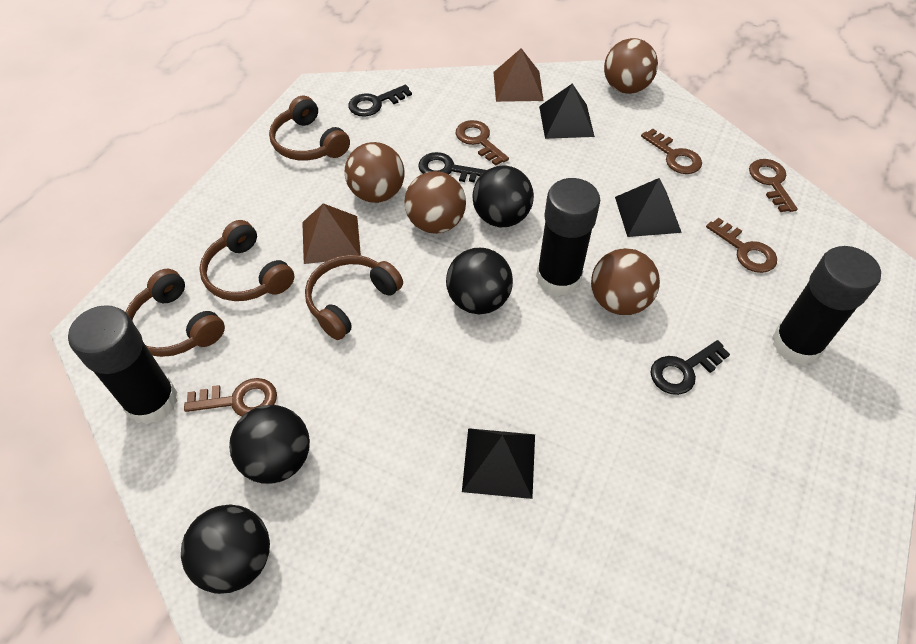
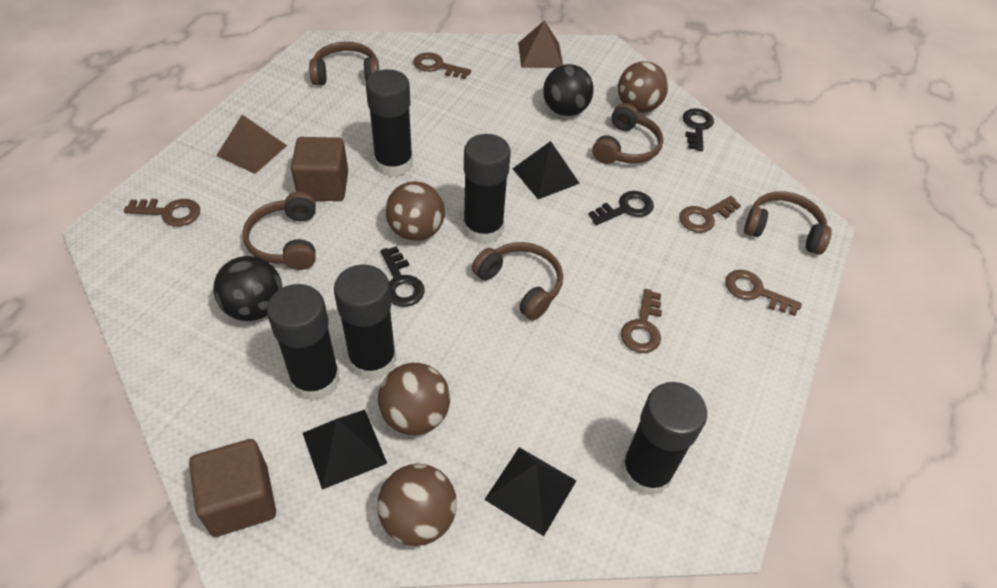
black ball: [181,505,270,594] [229,405,310,484] [446,248,513,315] [473,166,534,227] = 4 -> [213,256,282,321] [543,64,594,116] = 2
black glue stick: [68,305,178,424] [536,178,600,296] [772,246,881,365] = 3 -> [267,284,340,401] [334,264,397,380] [366,69,413,177] [463,134,511,244] [621,382,707,496] = 5
brown cube: none = 0 -> [189,439,276,537] [291,137,348,201] = 2
brown headphones: [126,269,225,357] [199,220,294,301] [269,96,350,160] [305,255,403,340] = 4 -> [242,192,316,270] [309,42,379,85] [472,242,563,320] [592,103,663,164] [744,191,832,255] = 5

